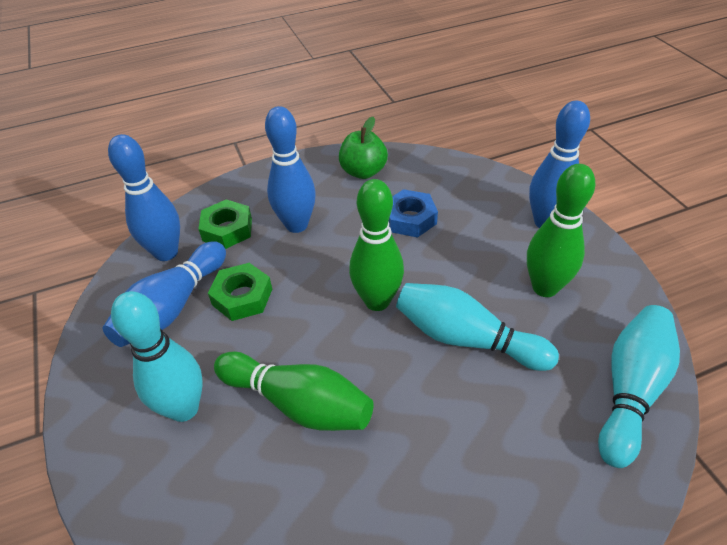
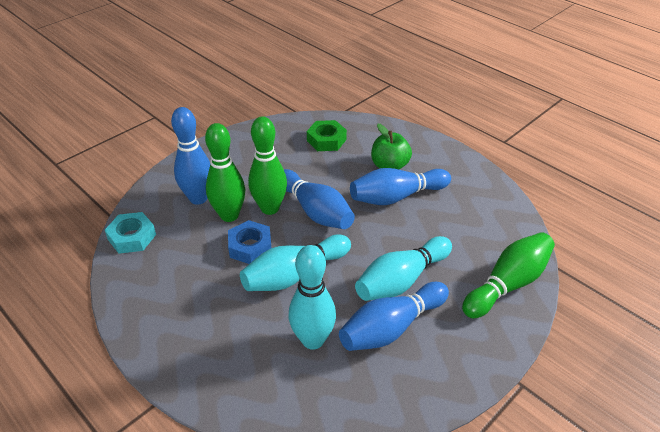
green nut: [198,199,252,249] [208,263,272,321] = 2 -> [307,120,347,151] = 1
turquoise nut: none = 0 -> [105,212,156,254] = 1

